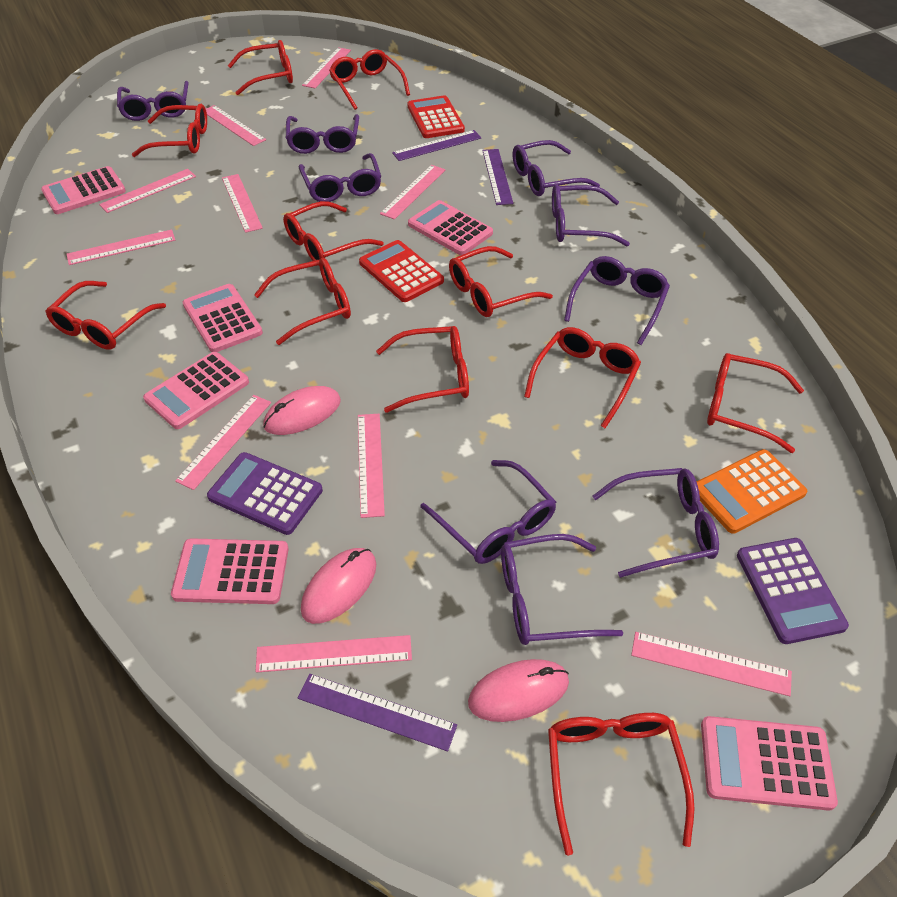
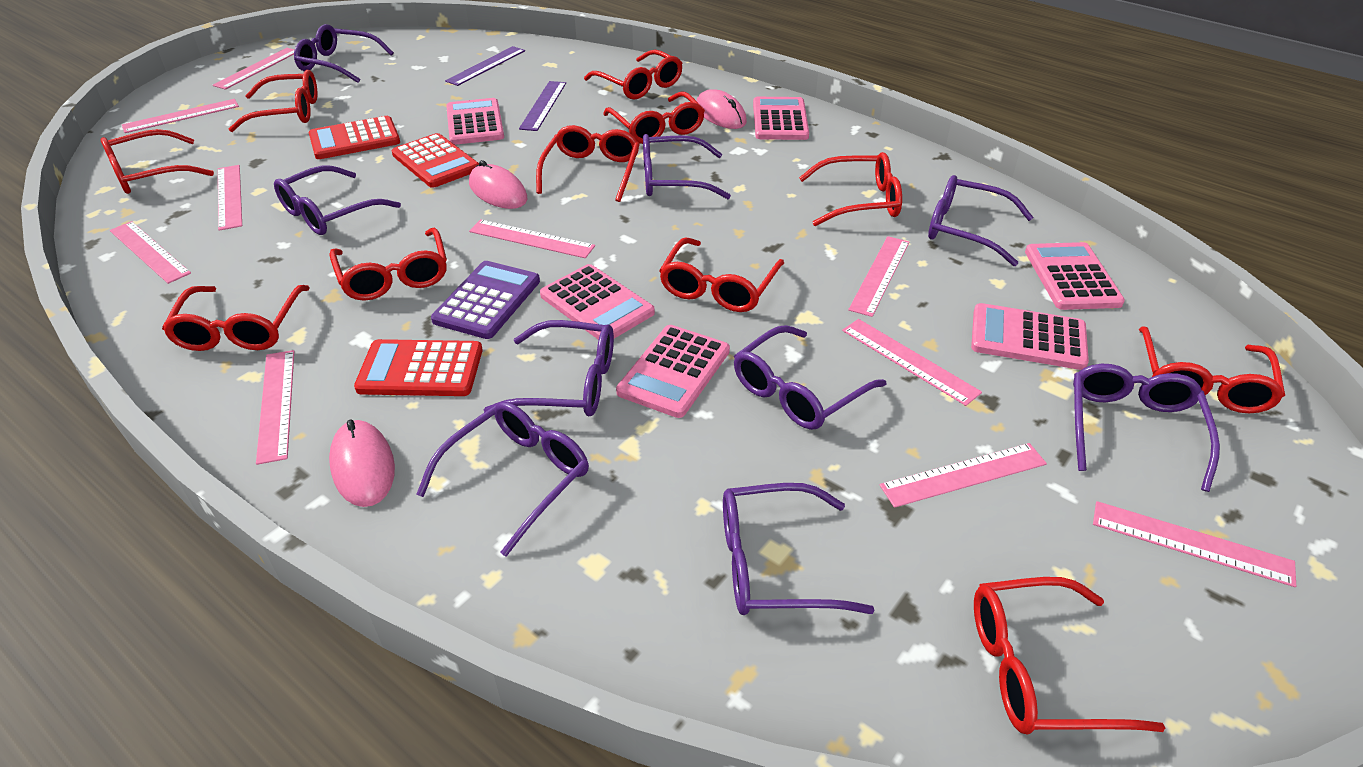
orange calculator: [696,449,807,534] = 1 -> none = 0
purple calculator: [207,452,323,535] [737,538,849,644] = 2 -> [431,261,540,339] = 1
purple ruler: [298,674,457,752] [392,130,482,161] [482,149,513,205] = 3 -> [445,46,525,86] [519,81,566,131] = 2
red calculator: [359,240,444,302] [407,95,465,138] = 2 -> [309,116,400,159] [354,339,483,396] [392,133,479,188] = 3

